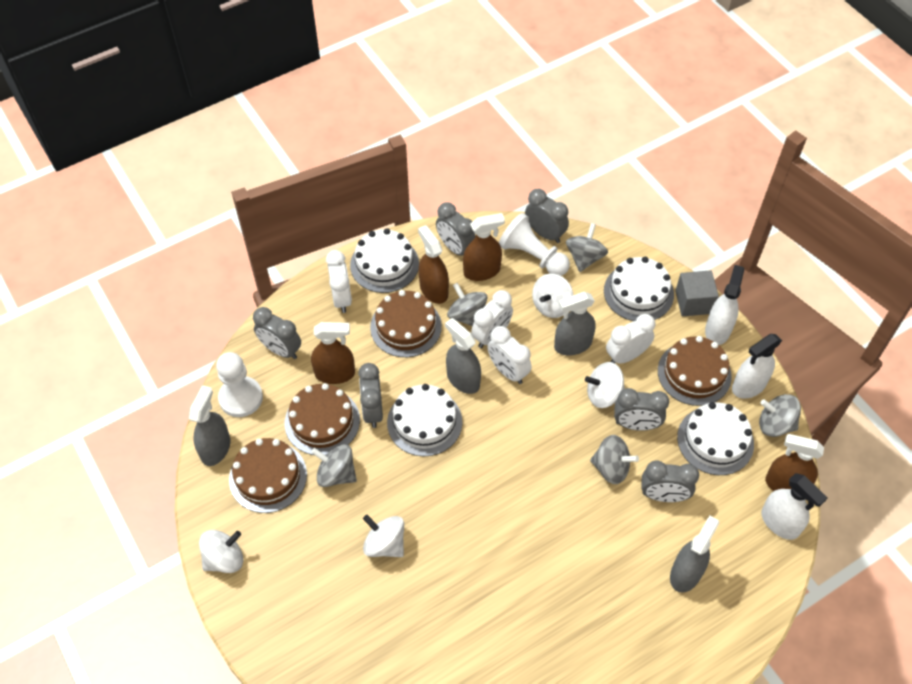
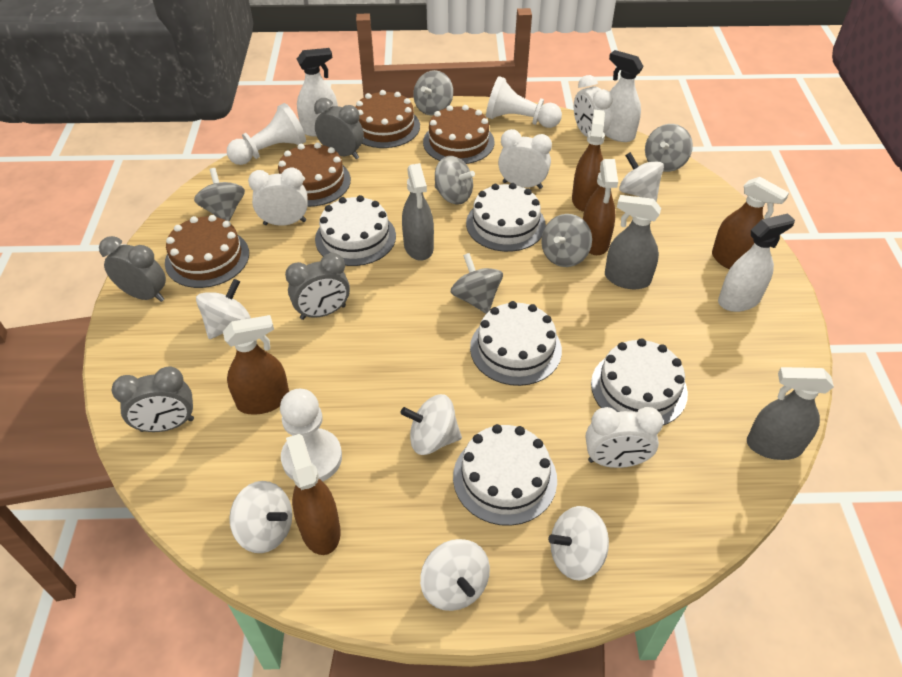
brown spray bottle: [311,322,355,384] [418,225,449,304] [463,213,505,281] [765,434,824,491] = 4 -> [223,315,289,415] [286,434,341,555] [572,110,605,212] [583,159,618,255] [712,177,789,269] = 5
grey clock: [253,307,301,359] [358,363,383,428] [436,202,476,256] [525,189,569,243] [614,388,669,431] [641,460,699,502] = 6 -> [99,236,166,302] [112,367,194,432] [285,253,350,320] [314,98,364,159] = 4
grey cube: [675,270,719,316] = 1 -> none = 0
grey spinning top: [311,444,357,487] [447,283,488,326] [566,223,608,272] [590,435,639,484] [759,394,801,437] = 5 -> [194,168,245,222] [413,70,453,116] [435,156,475,205] [451,253,503,314] [541,214,592,267] [645,124,693,172] = 6
grey spray bottle: [189,385,230,466] [445,318,481,394] [554,292,596,355] [670,515,719,592] = 4 -> [402,163,434,261] [605,195,661,289] [747,367,834,460] = 3
white cake: [350,228,419,293] [387,384,462,456] [604,257,674,321] [677,402,754,475] = 4 -> [315,195,396,266] [453,424,557,526] [466,183,546,252] [470,301,562,386] [591,338,688,425] = 5
white pawn: [216,352,263,417] [499,213,570,276] = 2 -> [227,103,306,165] [280,389,342,481] [486,76,562,128] = 3
white spinning top: [199,530,243,573] [363,515,404,557] [532,273,573,318] [585,362,625,408] = 4 -> [196,279,251,339] [229,481,292,553] [400,394,462,455] [420,539,490,611] [548,506,609,581] [619,152,664,201] = 6

